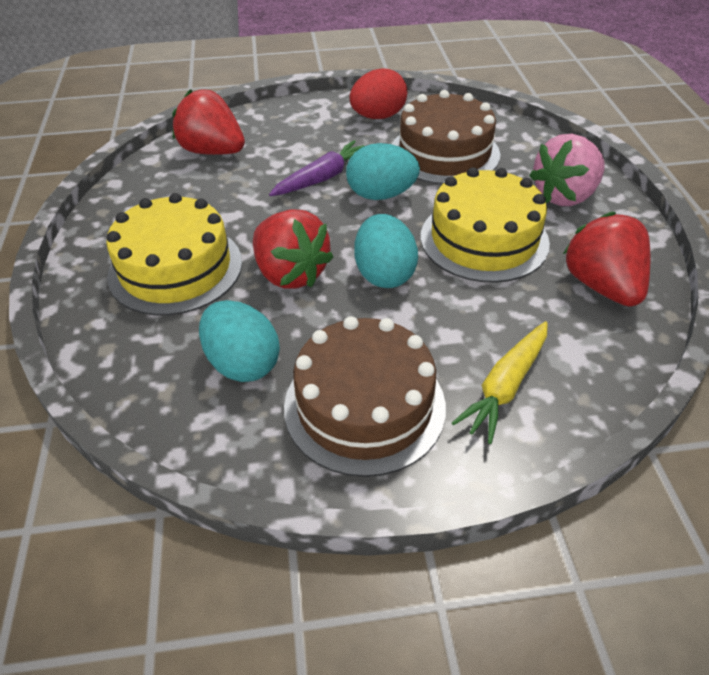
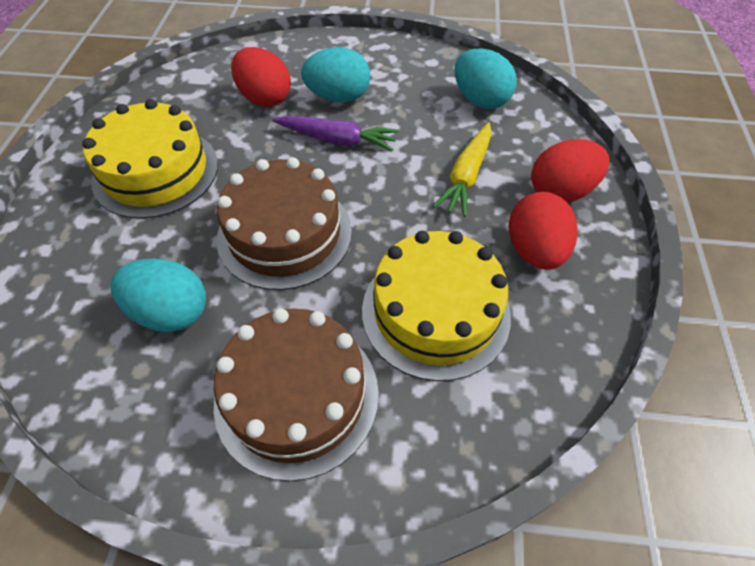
pink strawberry: [529,134,605,206] = 1 -> none = 0
red egg: [350,68,407,119] = 1 -> [231,47,291,107] [509,192,577,270] [531,140,610,203] = 3
red strawberry: [172,89,245,155] [253,209,334,289] [563,212,650,307] = 3 -> none = 0

